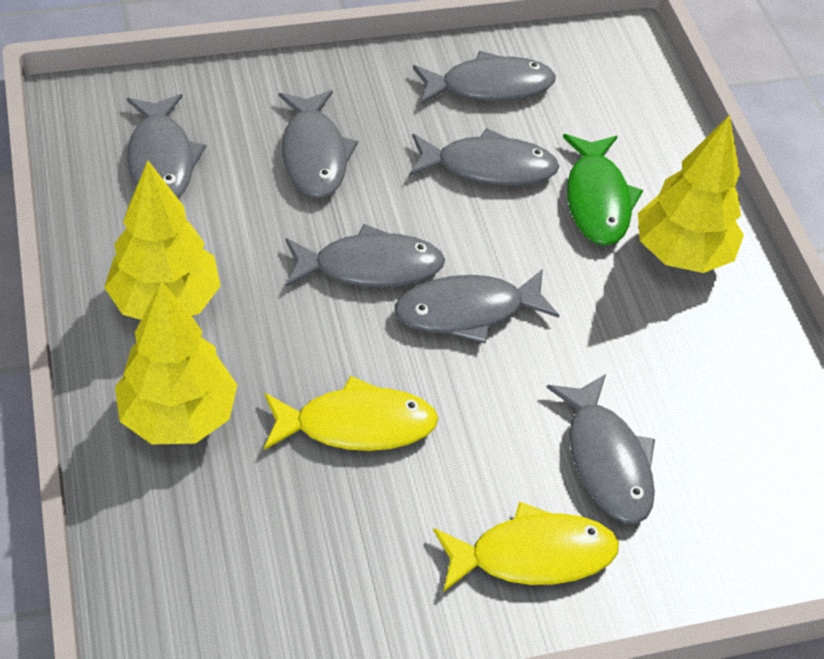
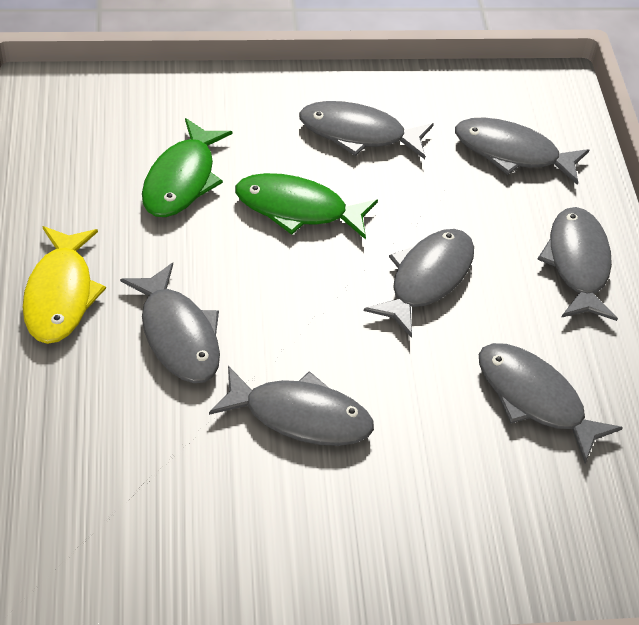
green fish: [563,134,643,246] = 1 -> [142,118,232,217] [235,173,378,240] = 2
yellow fish: [264,376,438,451] [433,501,619,592] = 2 -> [22,226,106,344] = 1
yellow tree: [104,161,221,320] [115,281,237,444] [638,115,744,273] = 3 -> none = 0

